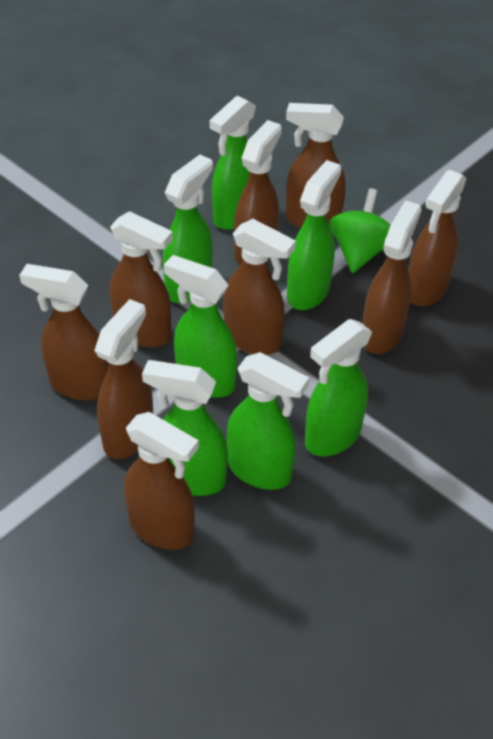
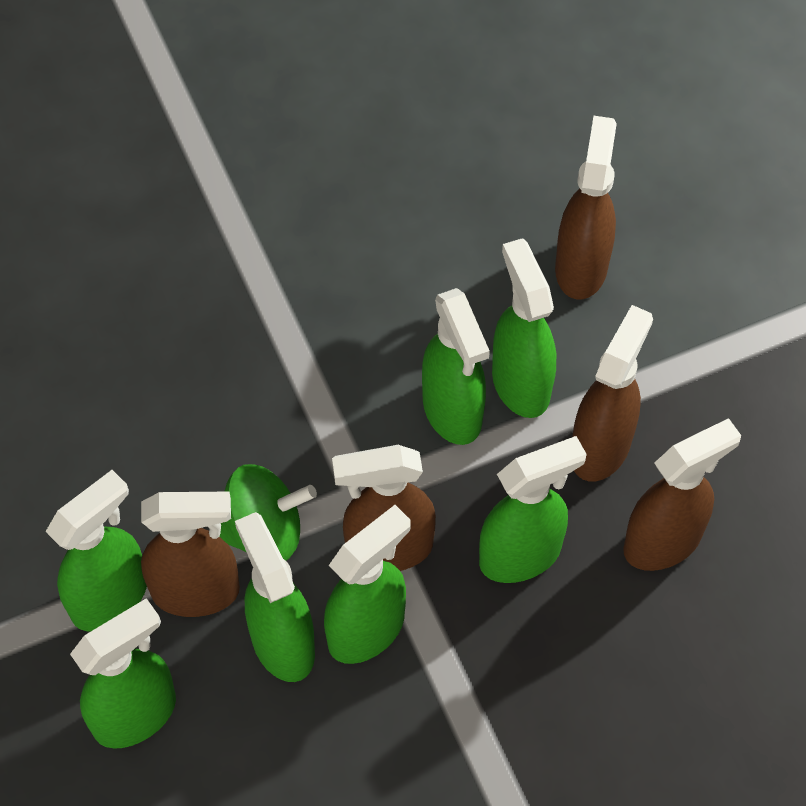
brown spray bottle: [19,264,109,400] [94,299,153,459] [110,211,173,348] [124,412,199,550] [223,219,296,355] [234,120,282,265] [286,103,346,228] [362,200,422,354] [409,170,467,306] = 9 -> [141,492,240,617] [332,445,436,571] [555,116,617,299] [572,305,653,482] [623,418,741,571] = 5

